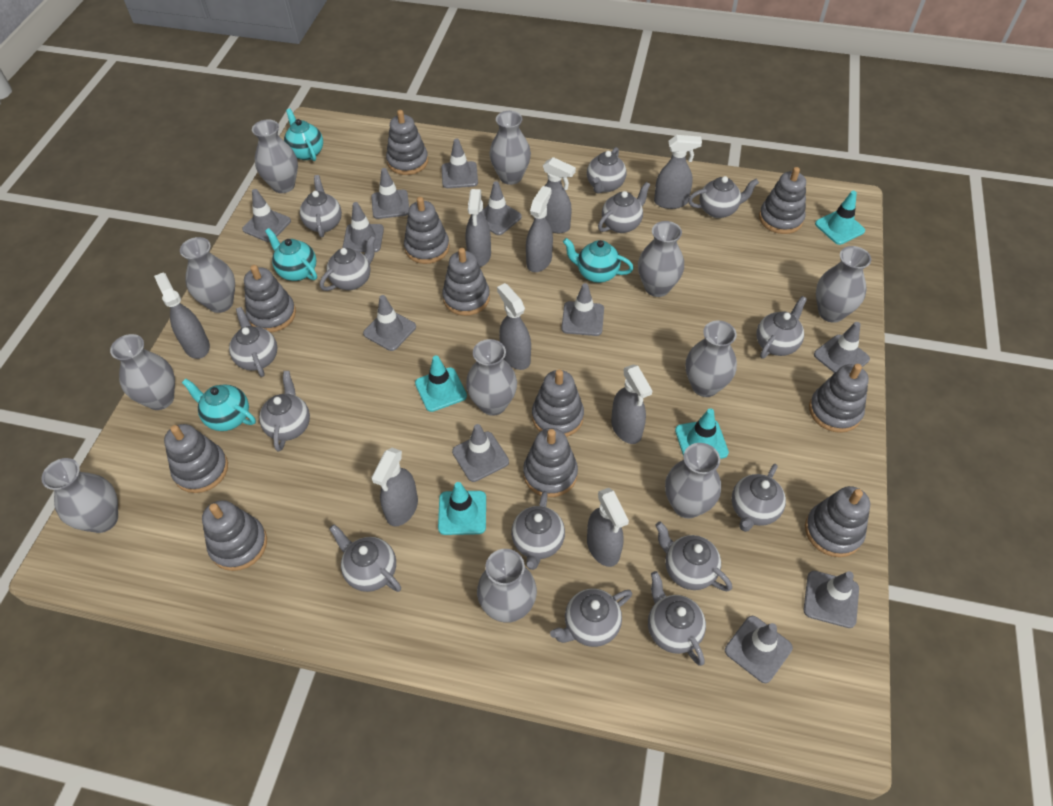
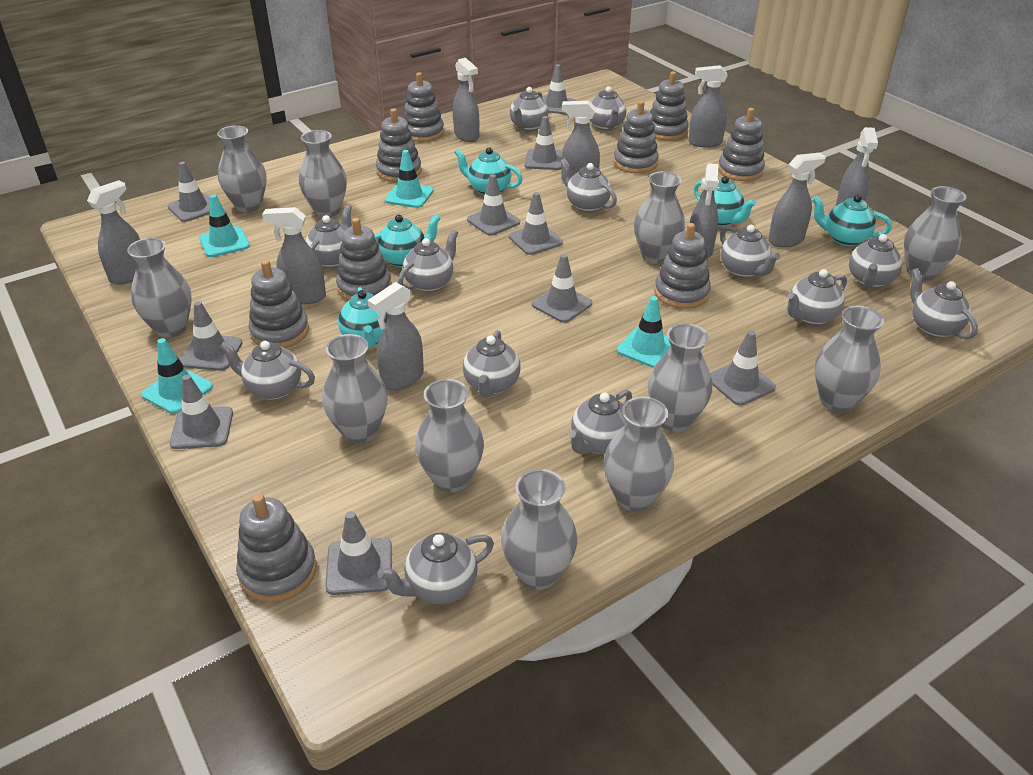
grey stacking toy: [164,424,228,493] [202,500,267,571] [244,265,296,333] [386,110,428,175] [404,197,449,264] [442,248,490,316] [523,428,578,497] [532,370,584,437] [759,167,806,234] [805,486,870,557] [809,364,869,433] = 11 -> [236,494,317,603] [249,260,309,348] [336,218,392,301] [376,108,422,182] [403,72,444,142] [613,101,659,174] [650,71,689,141] [654,223,711,309] [718,108,765,181] = 9
grey teapot: [229,307,277,377] [259,371,310,452] [300,175,342,237] [320,235,376,291] [329,524,401,592] [511,491,565,570] [550,589,632,647] [587,147,626,194] [598,182,650,233] [648,571,706,666] [655,521,732,591] [688,176,759,218] [731,464,786,532] [756,296,807,358] = 14 -> [219,341,315,400] [306,205,352,268] [378,533,494,604] [398,230,458,292] [463,330,521,398] [510,87,548,131] [560,158,617,212] [569,390,632,455] [590,86,627,131] [720,225,780,278] [787,269,847,325] [849,234,902,288] [910,268,978,339] = 13
grey traffic cone: [242,189,291,242] [343,202,384,252] [363,295,416,351] [371,168,409,219] [442,138,478,188] [452,424,509,482] [481,181,522,235] [561,283,604,336] [725,616,793,683] [804,571,859,628] [814,322,870,373] = 11 -> [168,162,210,222] [170,375,233,449] [180,301,243,371] [325,511,392,595] [467,174,520,236] [509,192,563,255] [524,116,562,170] [532,254,592,323] [543,64,576,114] [710,331,776,406] = 10
turquoise teapot: [182,378,256,431] [265,228,317,281] [284,108,323,161] [563,238,634,283] = 4 -> [338,287,387,348] [374,214,441,267] [454,147,523,195] [694,176,756,227] [812,195,892,246] = 5

